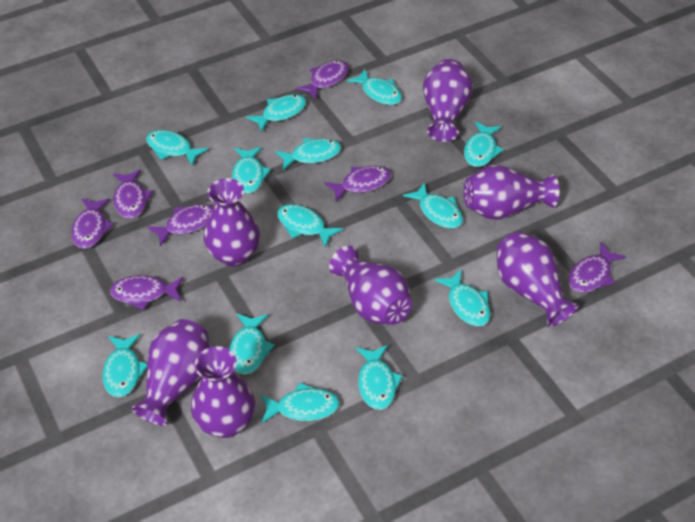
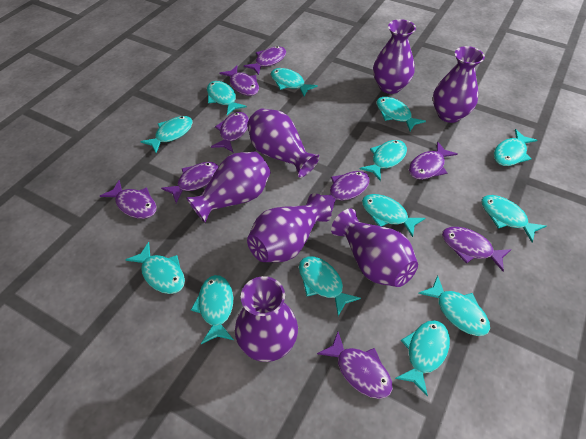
purple fish: [71,198,114,249] [110,275,184,310] [113,169,153,219] [147,204,214,246] [296,60,348,99] [324,166,391,201] [568,242,626,293] = 7 -> [100,180,157,219] [161,162,219,203] [211,112,249,152] [219,66,259,96] [244,46,286,75] [317,332,393,399] [321,171,370,212] [409,142,457,180] [442,227,512,271] = 9

